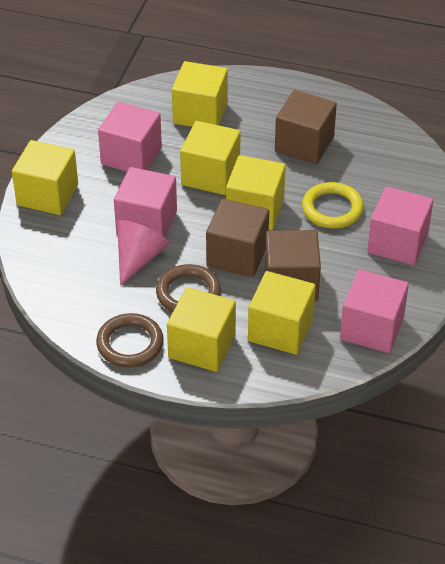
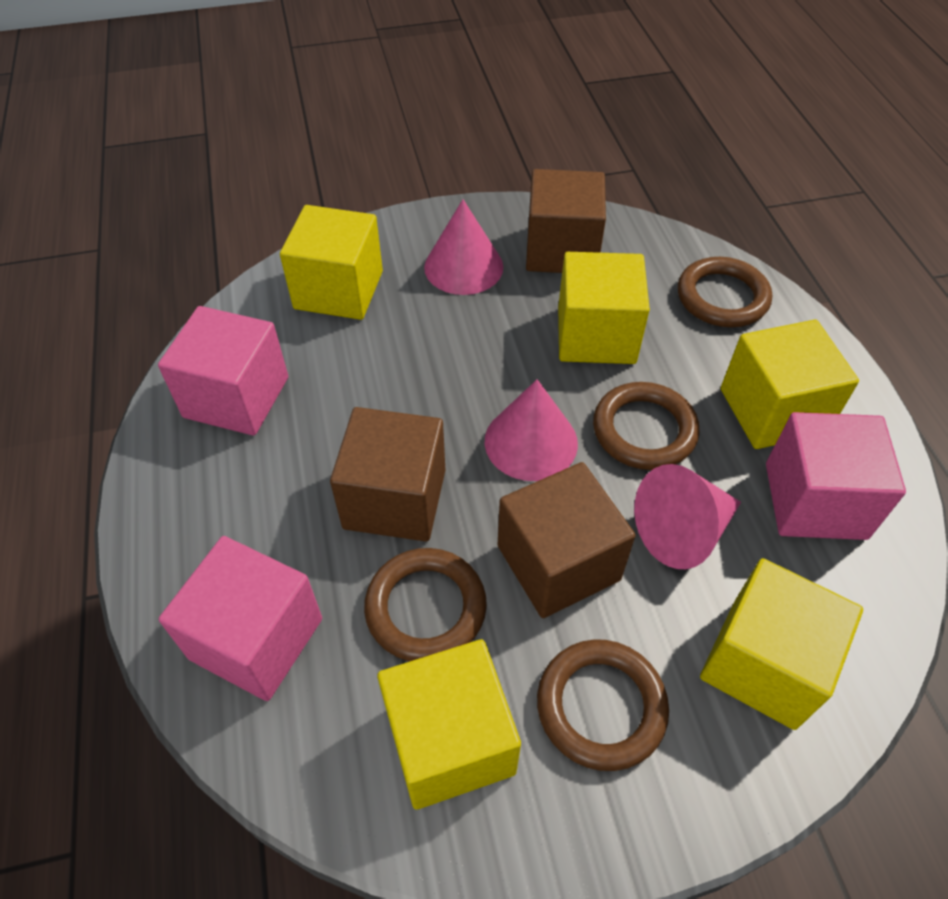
brown ring: [96,313,164,368] [156,264,221,312] = 2 -> [364,548,487,662] [537,639,669,771] [593,382,700,470] [678,257,772,327] = 4
pink cone: [117,220,169,286] = 1 -> [424,199,503,295] [485,379,578,481] [634,464,741,569] = 3
pink cube: [98,102,162,172] [114,167,177,237] [340,269,409,353] [367,186,433,265] = 4 -> [158,306,288,435] [159,536,322,701] [766,412,906,540] = 3
yellow cube: [12,140,78,215] [167,287,236,372] [172,61,228,127] [180,121,240,195] [226,155,286,230] [248,271,316,355] = 6 -> [280,205,383,320] [377,639,521,810] [558,252,650,364] [700,558,863,730] [721,320,859,449] = 5
yellow ring: [302,182,364,228] = 1 -> none = 0

